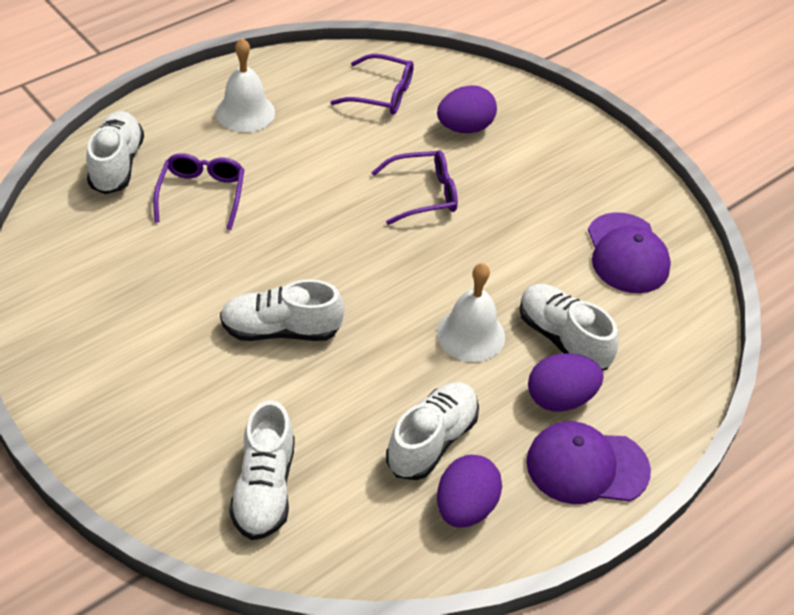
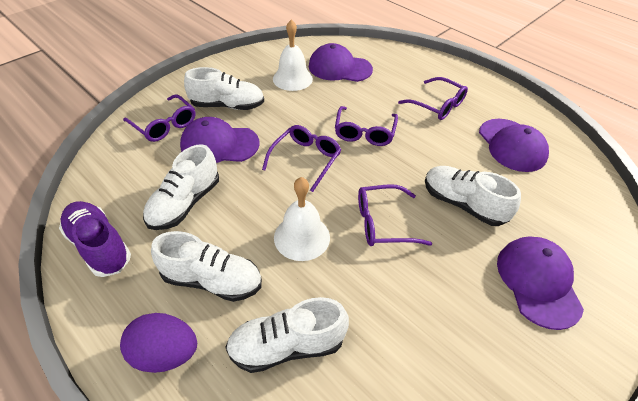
purple cap: [526,421,651,504] [588,212,671,293] = 2 -> [180,117,260,163] [309,43,373,82] [479,119,549,172] [497,236,584,330] = 4
purple egg: [437,85,497,133] [437,455,502,528] [528,353,604,411] = 3 -> [120,313,197,373] = 1
purple glasses: [153,153,244,230] [331,54,414,114] [371,150,458,225] = 3 -> [123,94,195,142] [262,125,341,192] [335,106,398,146] [358,184,432,246] [398,77,468,120] = 5
purple shoe: none = 0 -> [59,201,131,277] = 1

